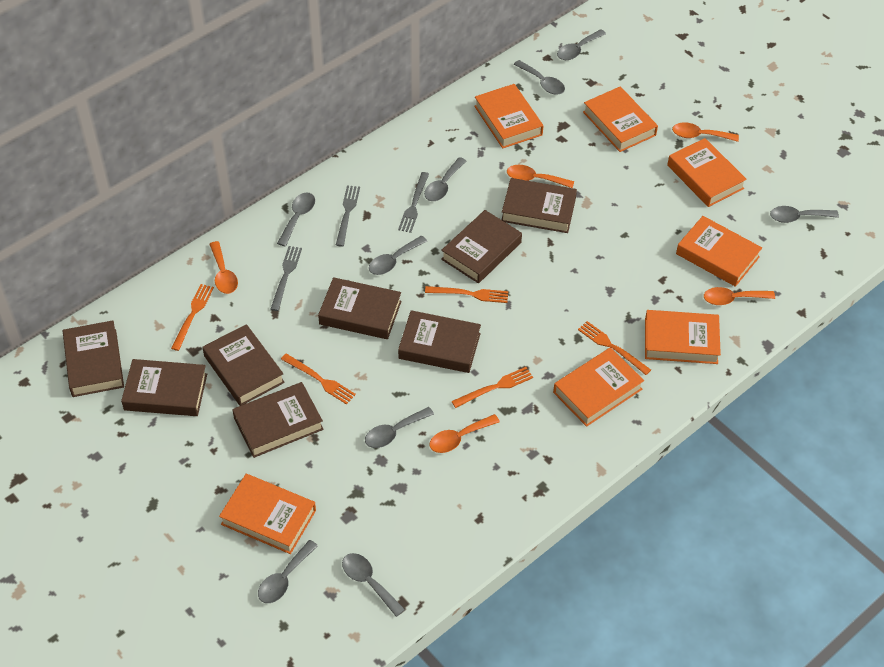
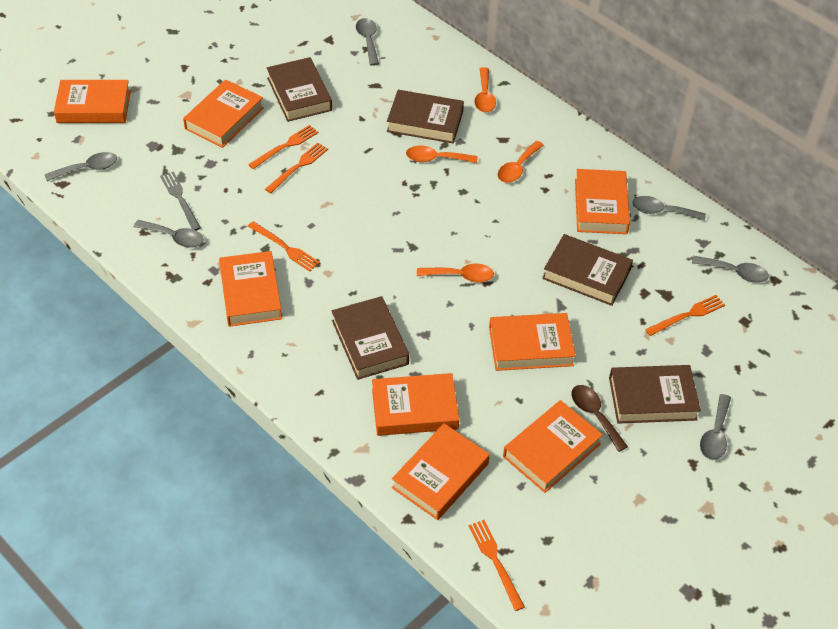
brown book: [63,320,124,397] [121,359,207,416] [202,324,285,406] [232,382,324,458] [318,277,401,339] [398,310,481,373] [441,210,522,283] [501,178,577,233] = 8 -> [267,57,332,122] [331,296,409,380] [387,90,464,144] [542,234,633,306] [609,365,701,424] = 5
brown spoon: none = 0 -> [571,385,628,452] = 1
grey fork: [271,246,302,311] [336,185,360,247] [398,172,429,233] = 3 -> [160,171,201,231] = 1
grey spoon: [258,540,318,603] [277,192,315,247] [342,553,405,617] [365,407,434,448] [369,236,427,275] [424,157,466,201] [514,60,565,95] [557,29,606,60] [770,206,839,223] = 9 -> [45,152,117,181] [134,220,204,248] [356,18,379,66] [632,196,706,221] [692,256,769,283] [700,394,731,460] = 6
orange book: [219,474,316,554] [474,84,543,149] [553,347,644,427] [583,87,658,152] [645,310,721,364] [667,138,747,207] [676,216,762,287] = 7 -> [54,80,131,123] [183,79,264,148] [219,251,282,327] [372,373,459,436] [392,423,490,520] [489,313,576,371] [503,400,603,493] [575,169,630,234] = 8
orange spoon: [209,241,238,294] [429,414,500,453] [507,165,574,188] [672,122,739,142] [704,287,775,305] = 5 -> [406,145,477,163] [417,264,494,282] [474,67,496,113] [497,141,544,183] = 4

